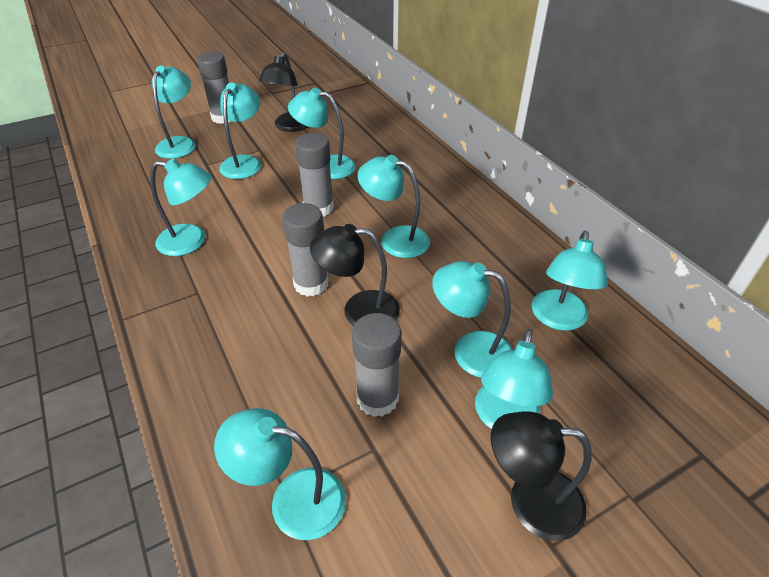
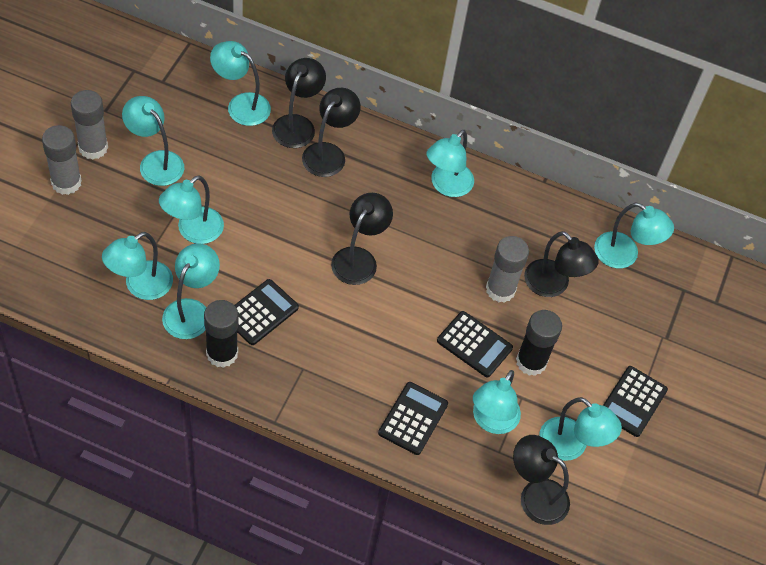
black calculator: none = 0 -> [234,279,299,345] [378,382,448,455] [437,311,513,377] [603,366,668,437] = 4
black glue stick: none = 0 -> [204,300,238,368] [516,310,562,376] = 2
black lamp: [259,52,308,132] [310,224,400,326] [491,411,592,541] = 3 -> [272,58,326,148] [302,88,361,177] [331,193,393,285] [513,435,570,525] [524,231,599,297] = 5
grey glue stick: [197,52,231,124] [282,203,329,297] [295,133,334,216] [352,313,402,417] = 4 -> [42,125,82,195] [71,90,108,159] [486,236,529,303] = 3

